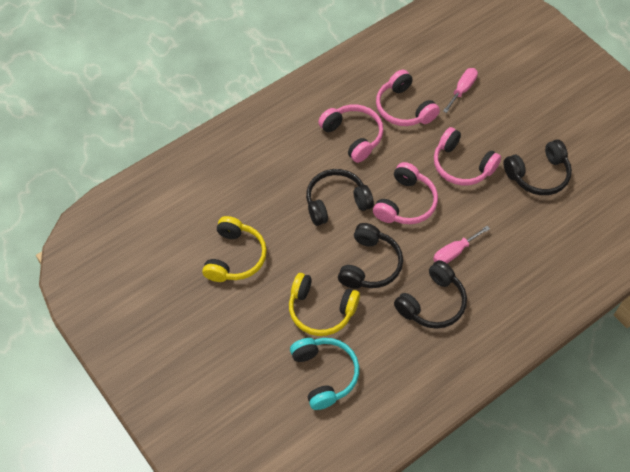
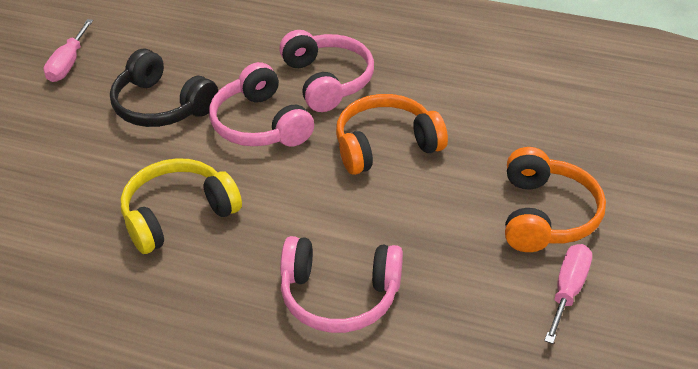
black headphones: [306,169,374,226] [338,223,403,289] [394,260,467,329] [503,140,572,195] = 4 -> [110,49,218,127] = 1
orange headphones: none = 0 -> [336,94,448,175] [505,147,606,252] = 2
pink headphones: [318,104,383,163] [373,162,438,224] [376,70,440,126] [434,127,501,185] = 4 -> [209,62,314,147] [279,30,374,112] [280,236,403,333] = 3
turquoise headphones: [290,338,359,410] = 1 -> none = 0
yellow headphones: [202,216,267,282] [289,273,360,336] = 2 -> [121,158,242,254] = 1

